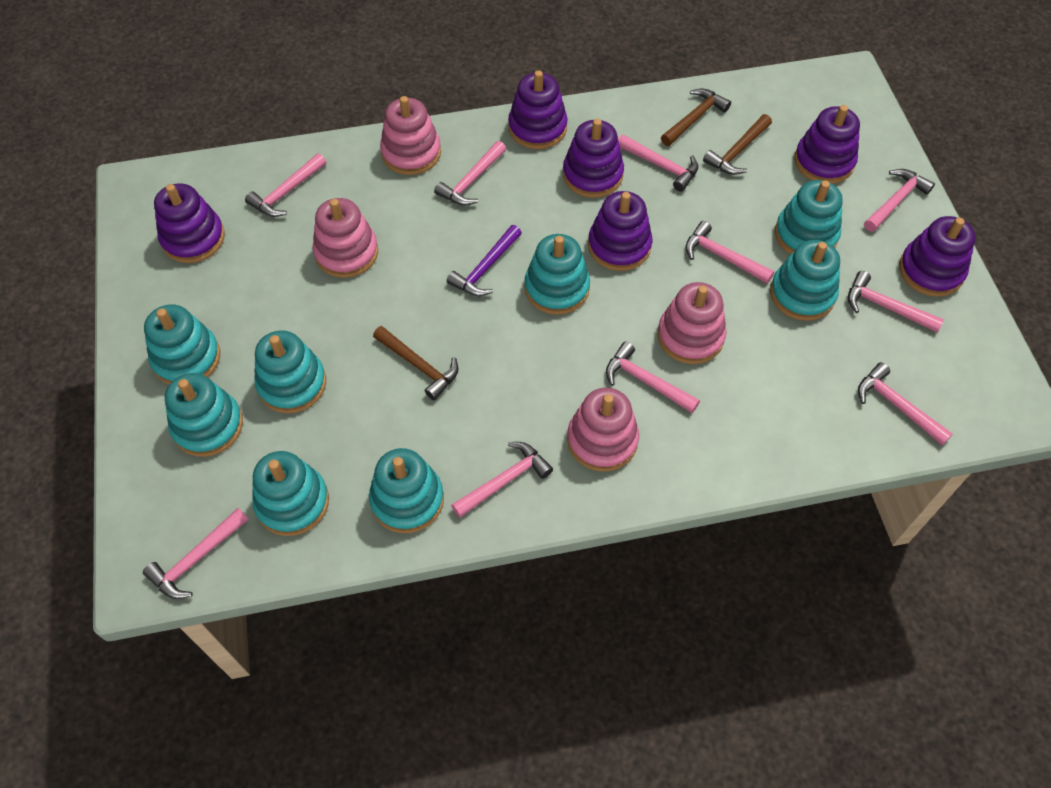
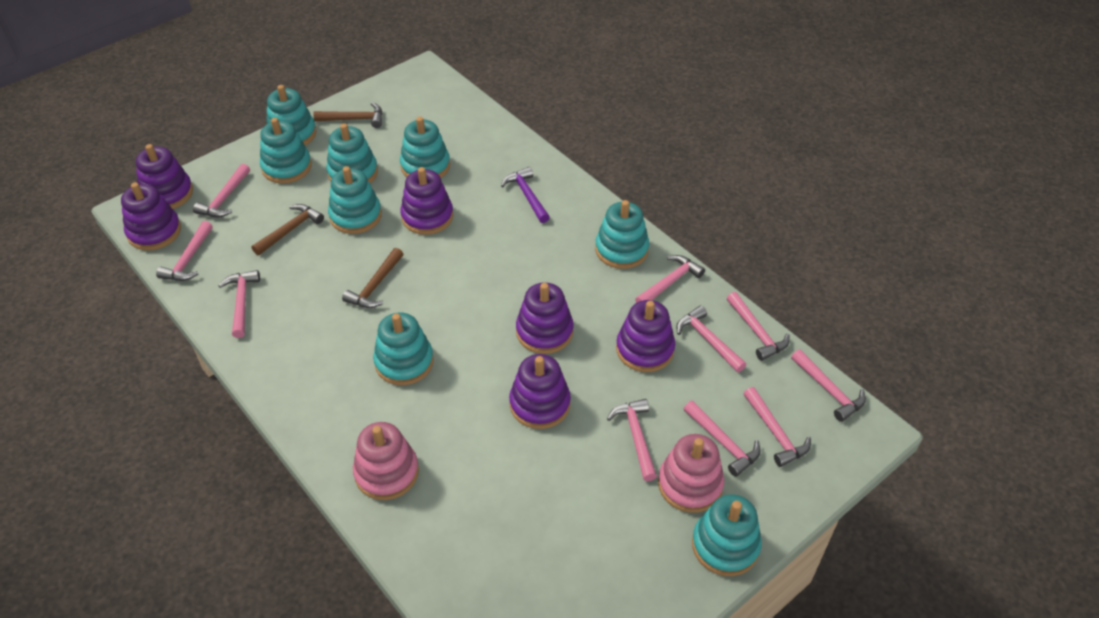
pink stacking toy: [313,198,378,278] [380,96,441,175] [567,388,639,472] [657,282,727,364] = 4 -> [353,422,419,500] [658,434,724,513] = 2

